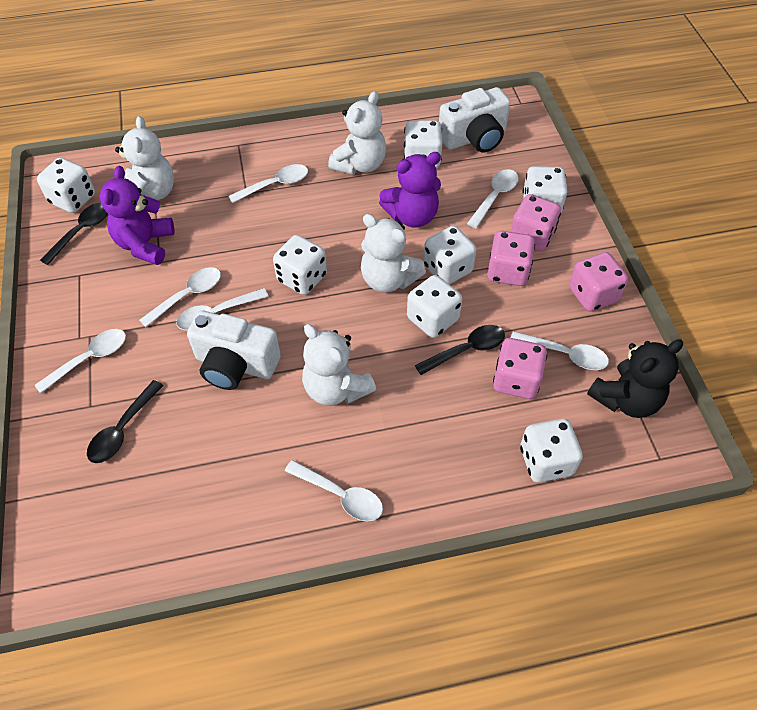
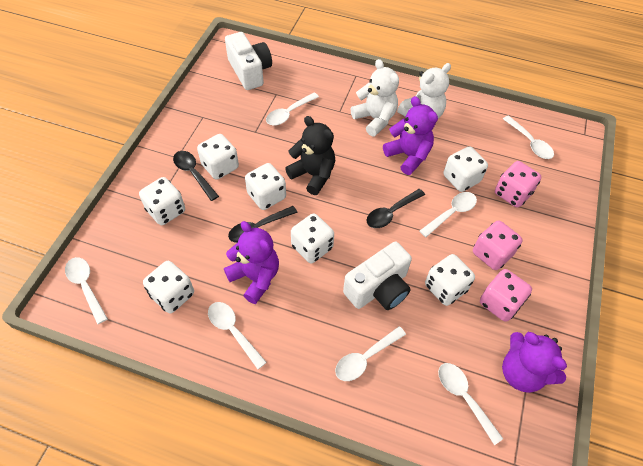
pink dice: [487,231,535,286] [493,338,547,399] [511,194,561,252] [569,252,628,312] = 4 -> [473,220,523,270] [480,269,532,322] [495,161,541,208] = 3
purple teddy bear: [100,166,174,265] [379,152,441,228] = 2 -> [224,221,279,304] [383,96,438,175] [502,332,567,393] = 3
white teddy bear: [115,116,174,200] [302,324,376,406] [328,91,386,175] [361,214,426,293] = 4 -> [351,59,399,136] [397,63,451,118] = 2

